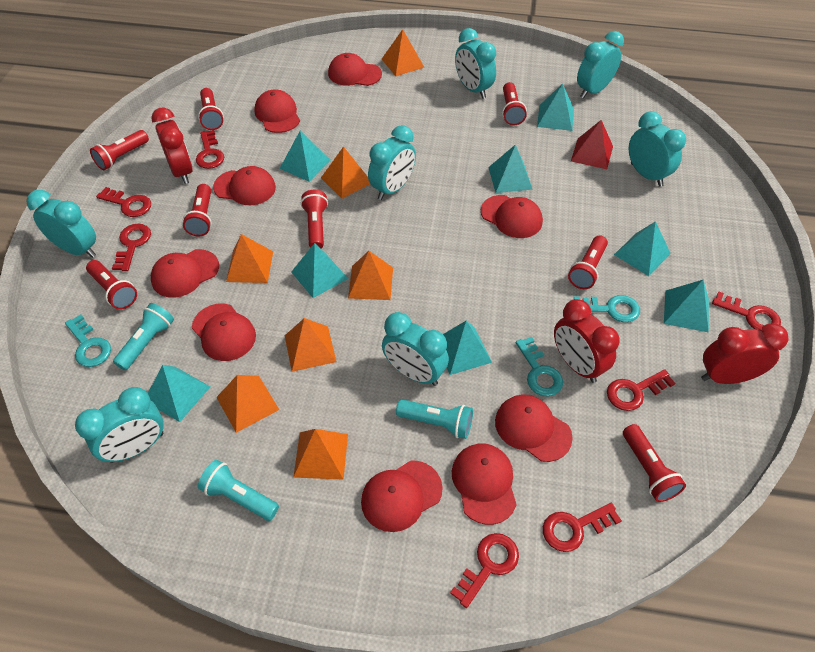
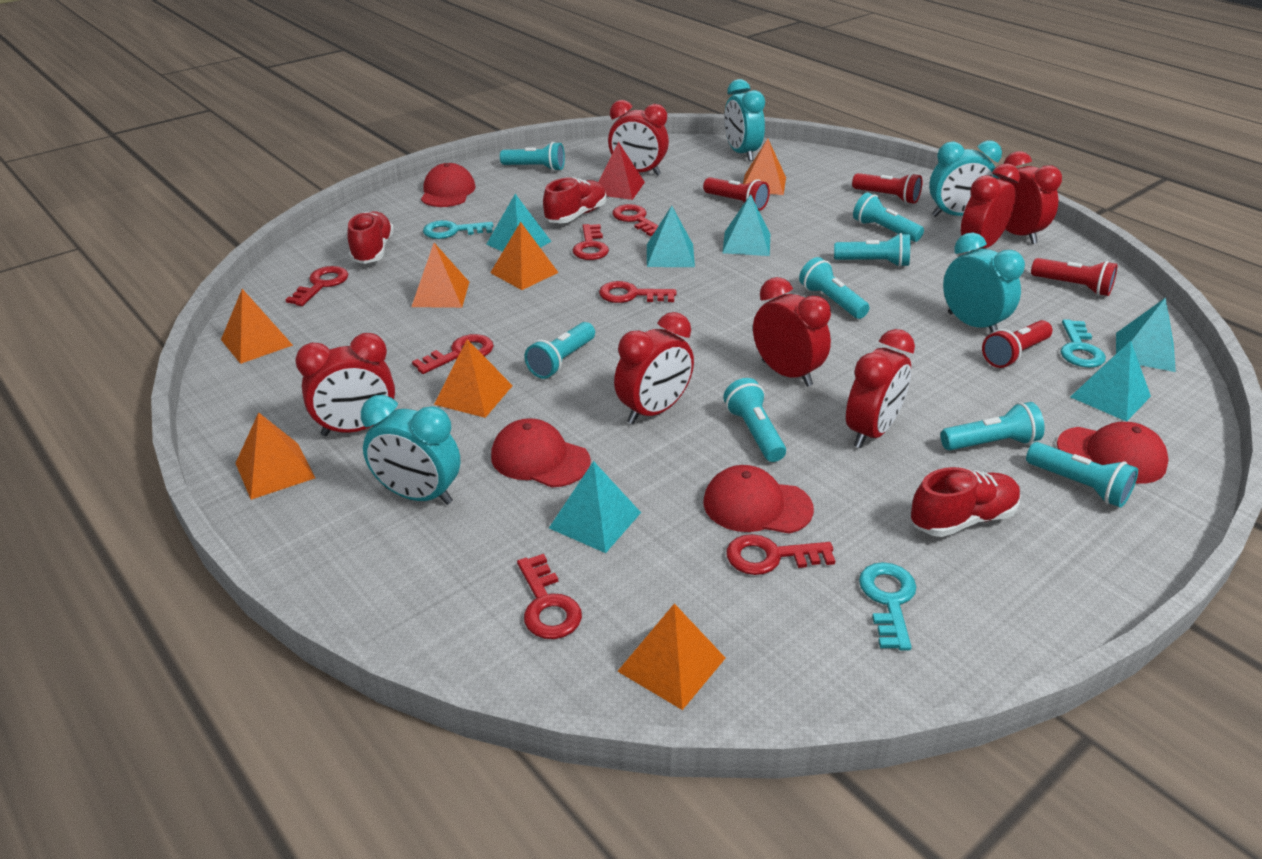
red cap: [151,249,219,298] [192,304,256,361] [213,166,276,205] [254,90,300,133] [328,53,382,86] [361,460,443,532] [452,443,517,525] [481,195,543,238] [495,395,573,462] = 9 -> [421,163,475,207] [491,418,591,487] [703,465,814,534] [1057,422,1169,484] = 4
red clock: [151,107,193,184] [554,299,619,383] [701,323,789,384] = 3 -> [295,333,395,436] [608,100,669,176] [614,312,694,424] [753,277,831,387] [846,329,915,448] [961,163,1020,253] [1000,151,1062,244] = 7
red flashlight: [86,260,137,310] [90,130,149,170] [183,184,212,236] [198,88,224,130] [301,190,328,248] [502,82,527,125] [568,235,608,289] [623,424,686,502] = 8 -> [703,177,770,210] [852,173,922,204] [982,320,1052,368] [1031,258,1118,296] = 4
red shoe: none = 0 -> [347,211,394,264] [543,177,607,223] [910,467,1021,537] = 3
turquoise clock: [26,190,96,258] [75,387,164,463] [368,125,416,200] [382,312,449,386] [455,28,496,99] [577,31,624,99] [629,111,686,187] = 7 -> [361,395,460,505] [724,79,765,161] [929,140,1002,217] [943,233,1025,333] = 4
turquoise flashlight: [113,303,174,370] [198,460,279,521] [396,399,473,439] = 3 -> [500,142,565,171] [524,322,595,379] [723,378,786,462] [799,257,869,319] [834,233,910,267] [853,192,924,242] [941,402,1045,450] [1026,442,1138,507] = 8
turquoise pyramid: [148,365,210,422] [280,131,331,182] [291,243,348,298] [443,321,492,375] [488,144,533,193] [537,84,574,131] [614,221,671,276] [664,280,709,333] = 8 -> [486,194,552,252] [549,461,641,553] [647,206,695,267] [722,194,770,256] [1070,341,1151,422] [1116,298,1176,372] = 6

